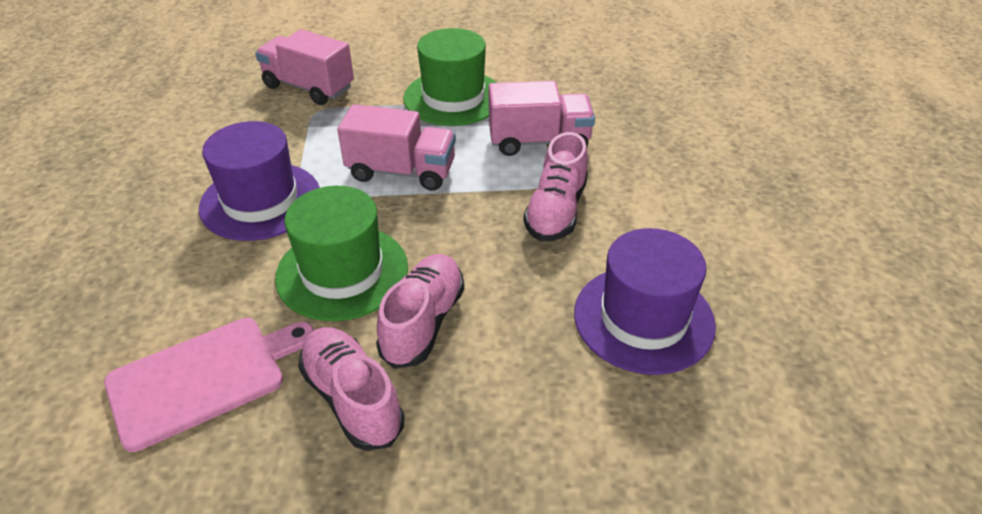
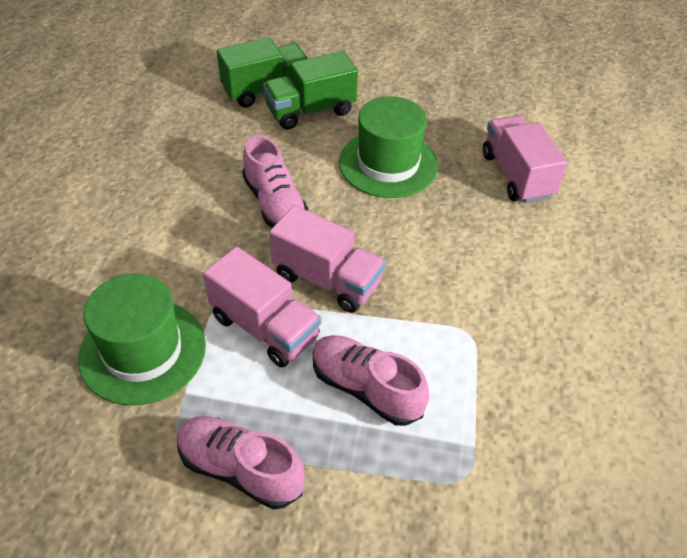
green truck: none = 0 -> [217,37,308,108] [263,51,358,130] = 2
pink cutting board: [104,318,314,452] = 1 -> none = 0
purple hat: [199,121,320,241] [574,228,716,375] = 2 -> none = 0

